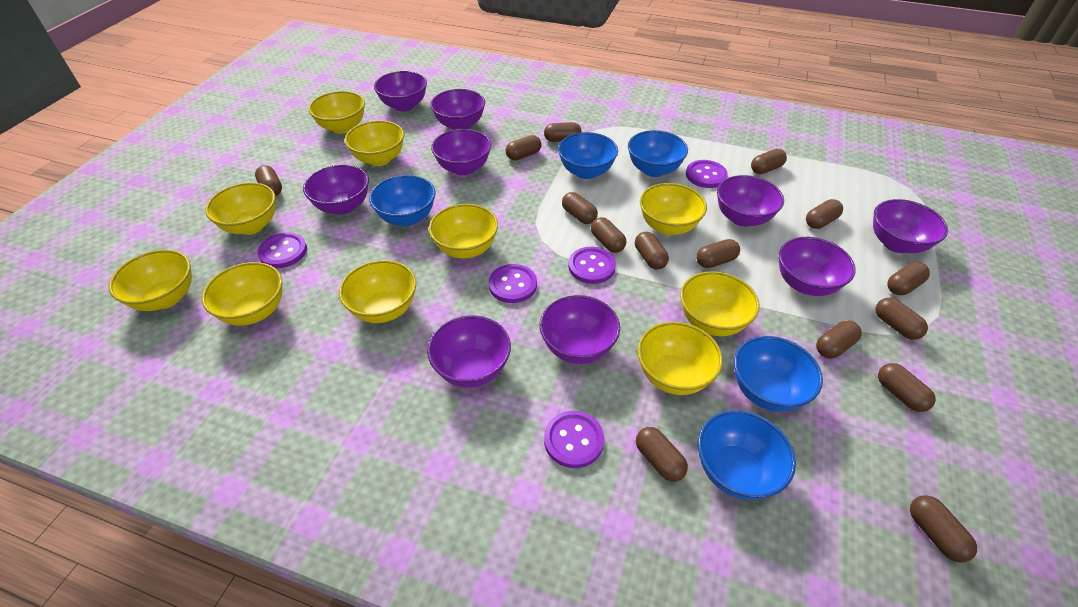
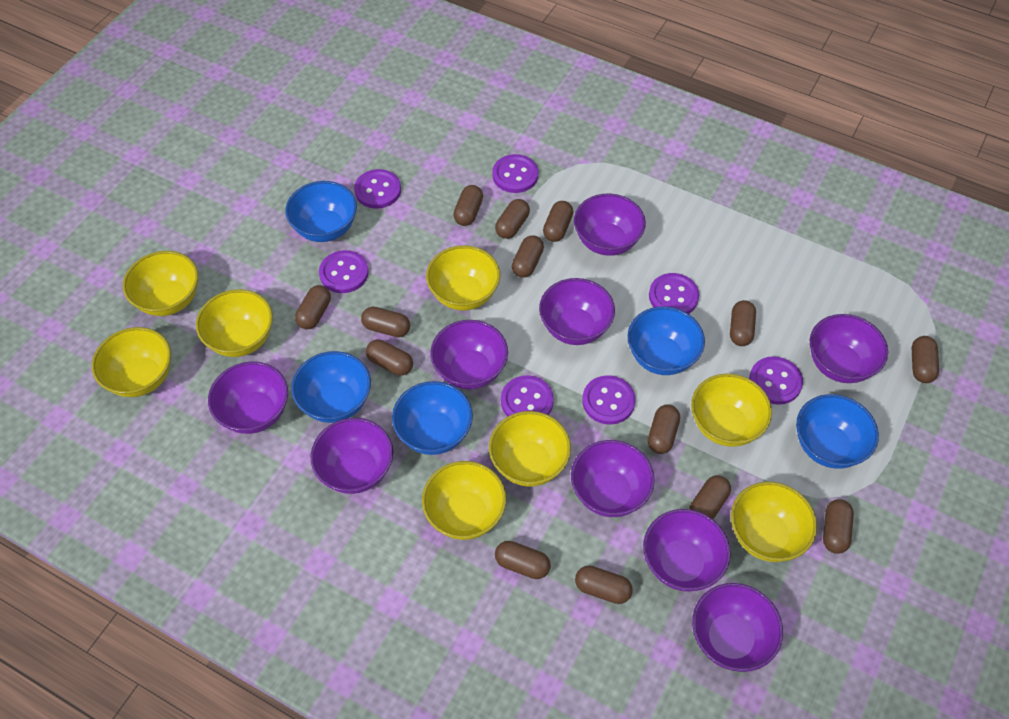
brown capsule: [255,165,282,196] [506,135,541,160] [544,122,581,142] [562,192,598,224] [591,217,626,253] [635,232,669,269] [636,427,688,482] [696,239,740,268] [751,149,787,174] [806,199,843,229] [816,320,862,358] [875,298,928,340] [878,363,936,412] [887,262,930,295] [910,495,977,562] = 15 -> [295,285,331,329] [361,307,410,337] [366,339,413,376] [453,185,483,226] [495,199,530,239] [495,541,551,579] [512,235,544,278] [543,201,573,242] [575,566,633,604] [648,405,680,454] [689,475,731,519] [730,300,756,346] [823,499,854,554] [912,336,939,383] = 14
purple button: [258,233,307,268] [489,264,537,303] [544,411,604,468] [568,247,616,284] [686,160,728,188] = 5 -> [319,250,369,293] [354,169,401,208] [492,154,538,193] [501,375,554,417] [582,375,636,424] [649,273,699,314] [749,356,803,405] = 7
yellow bowl: [109,250,192,311] [202,262,282,325] [205,182,275,235] [309,91,365,134] [339,260,416,323] [345,120,404,166] [429,204,498,259] [638,322,723,395] [640,183,707,235] [680,271,760,336] = 10 -> [92,327,171,397] [123,251,198,316] [196,289,273,357] [422,461,506,540] [426,245,500,311] [489,411,571,487] [691,374,772,447] [731,482,817,562] = 8

